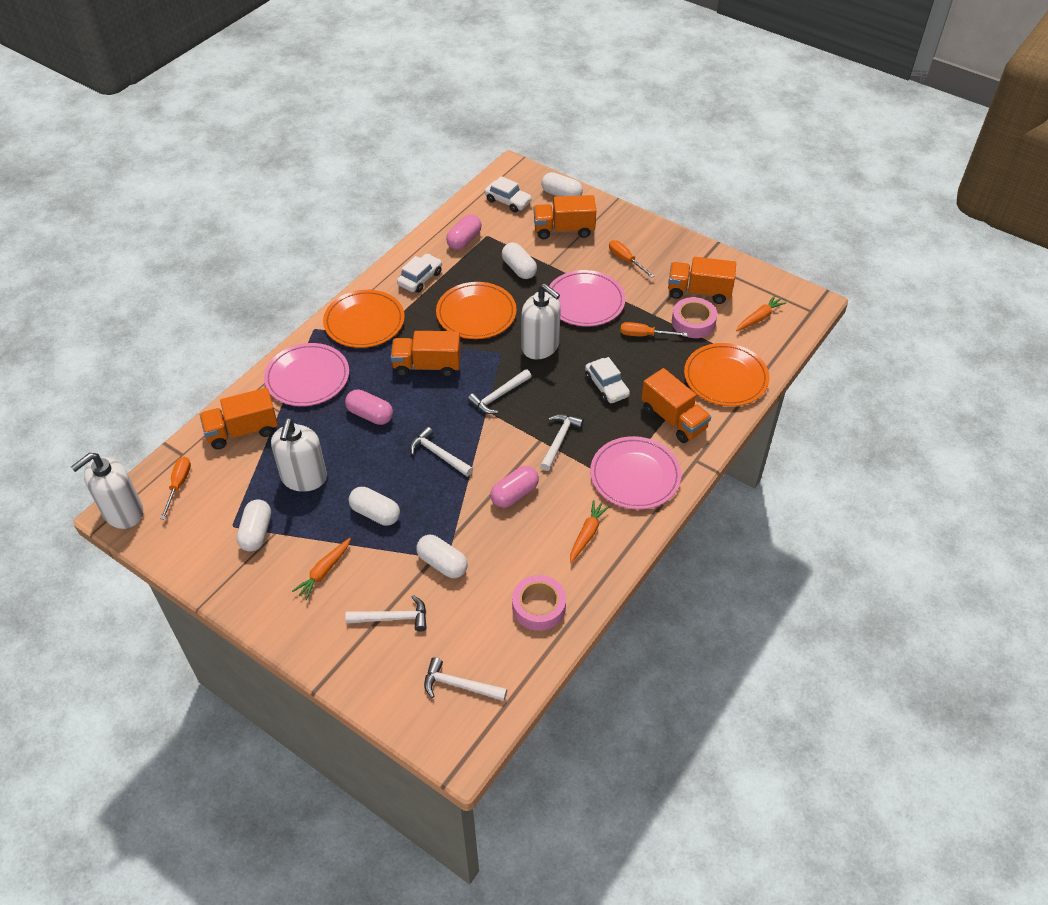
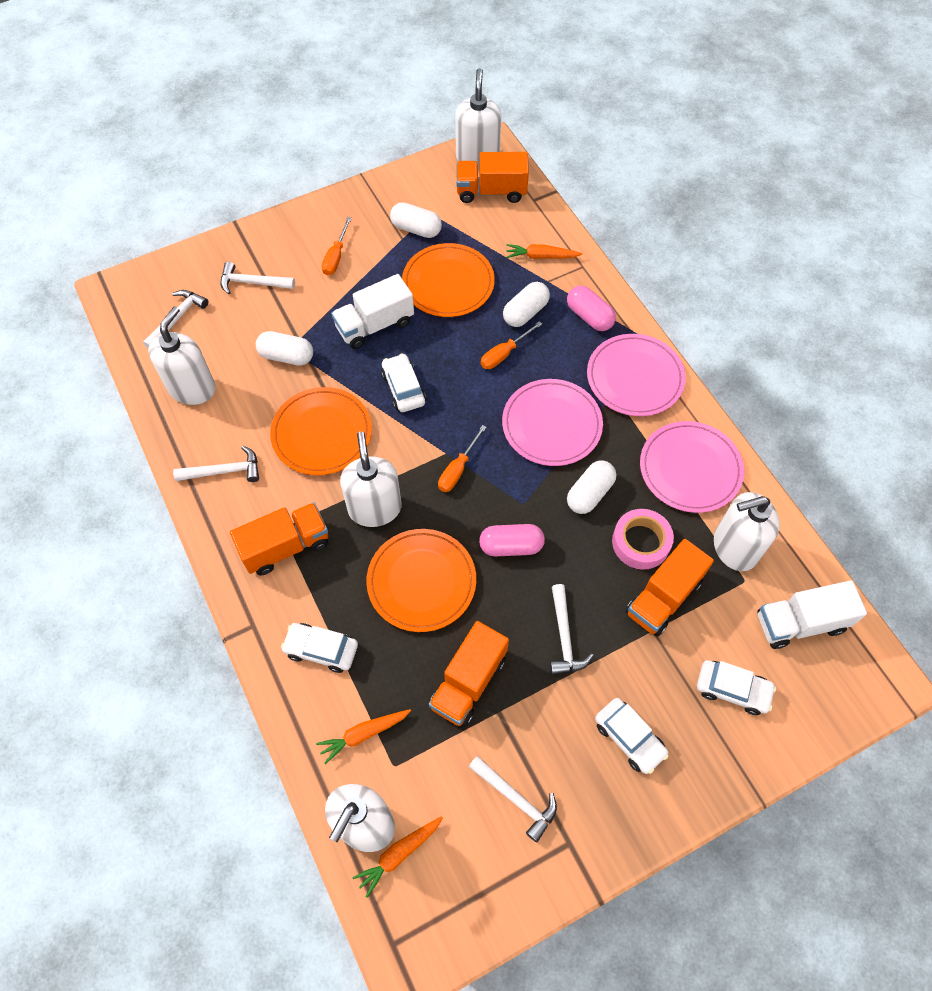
orange truck: [200,388,278,449] [391,331,461,377] [534,195,596,239] [641,368,711,443] [668,257,736,304] = 5 -> [230,503,328,576] [429,621,509,727] [456,152,529,203] [625,539,714,637] = 4
pink capsule: [345,390,393,425] [446,214,482,250] [490,466,539,508] = 3 -> [479,524,545,557] [567,285,616,331] = 2
pink tape: [512,575,566,631] [672,297,717,338] = 2 -> [612,509,674,570] = 1
white capsule: [237,499,271,552] [349,487,400,526] [416,535,468,578] [502,242,537,279] [541,172,583,196] = 5 -> [256,331,313,366] [390,202,442,238] [503,282,550,327] [567,460,616,514] = 4
white car: [397,254,442,293] [485,176,532,212] [585,357,630,403] = 3 -> [281,623,358,673] [381,353,426,412] [595,698,669,774] [697,660,776,715] = 4
white soap dispenser: [71,453,143,529] [271,418,327,492] [521,283,561,360] = 3 -> [148,306,215,405] [325,784,395,852] [340,431,402,527] [455,68,501,169] [714,492,780,571] = 5
white truck: none = 0 -> [331,274,414,349] [758,580,867,649] = 2

